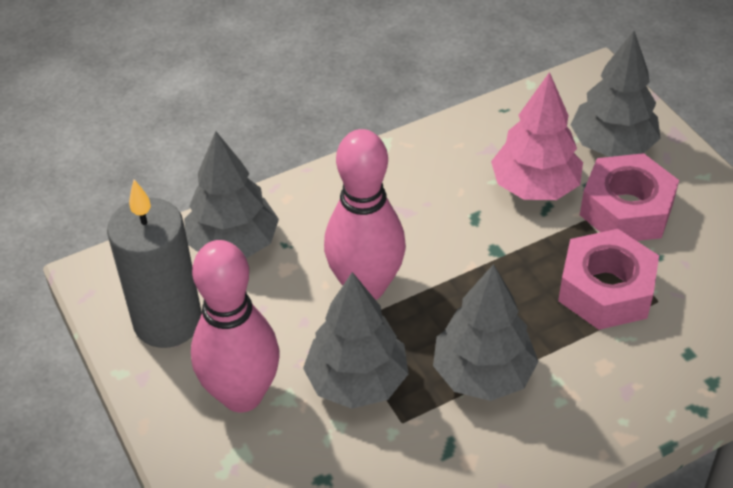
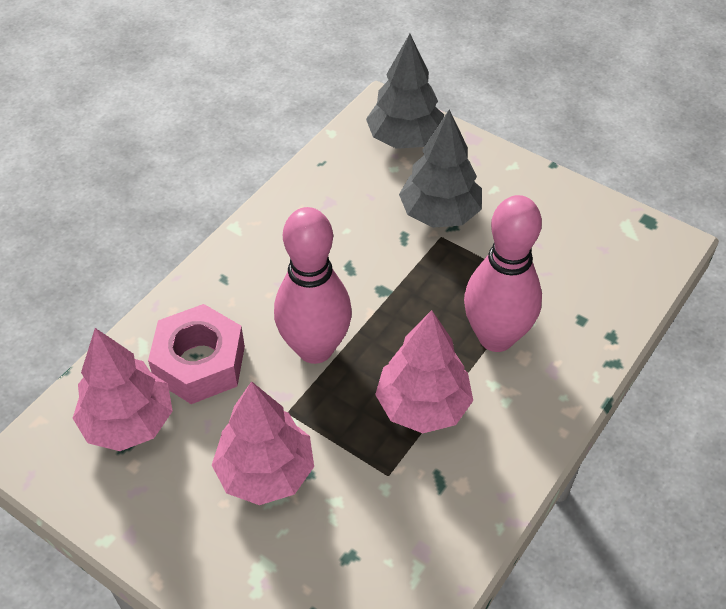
grey candle: [107,180,202,348] = 1 -> none = 0
grey tree: [184,131,279,258] [303,272,409,409] [433,264,539,401] [570,31,661,157] = 4 -> [366,34,444,149] [399,109,482,228] = 2
pink nut: [558,229,659,330] [580,153,679,241] = 2 -> [148,304,245,404] = 1
pink tree: [491,72,583,200] = 1 -> [73,328,173,451] [212,381,314,505] [375,310,473,433] = 3

